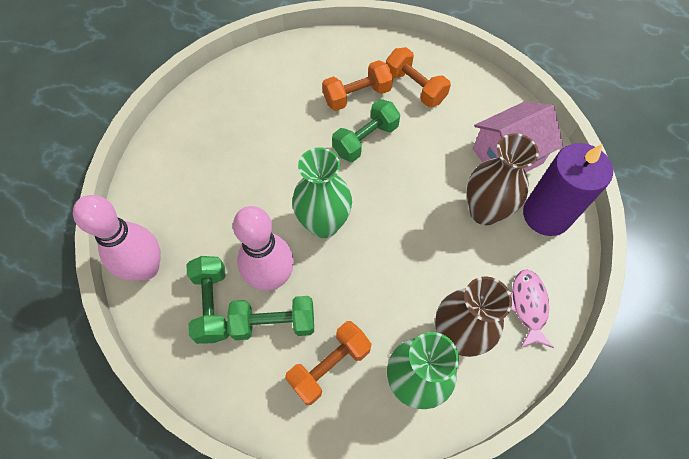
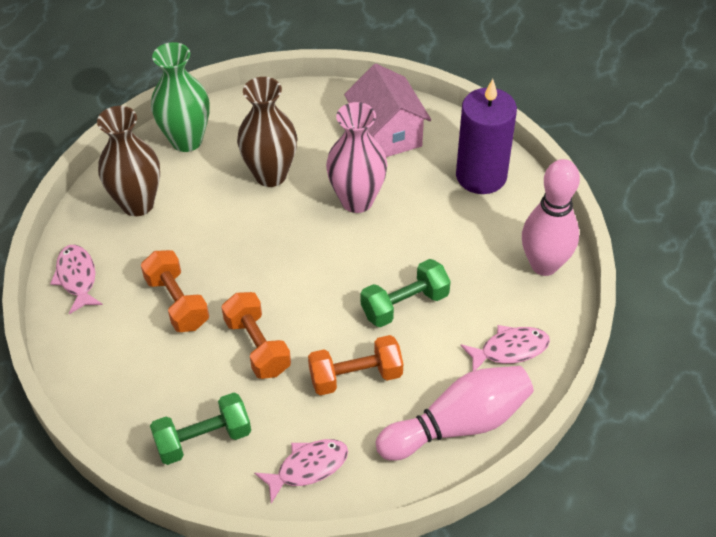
green dumbbell: [186,256,229,344] [227,296,314,340] [332,99,400,162] = 3 -> [150,393,251,465] [361,259,451,327] = 2
green vase: [292,147,352,238] [387,332,459,409] = 2 -> [151,42,210,152] = 1
pink fish: [511,269,554,348] = 1 -> [50,245,103,314] [254,439,348,504] [460,325,550,371] = 3
pink vase: none = 0 -> [326,102,387,213] = 1

